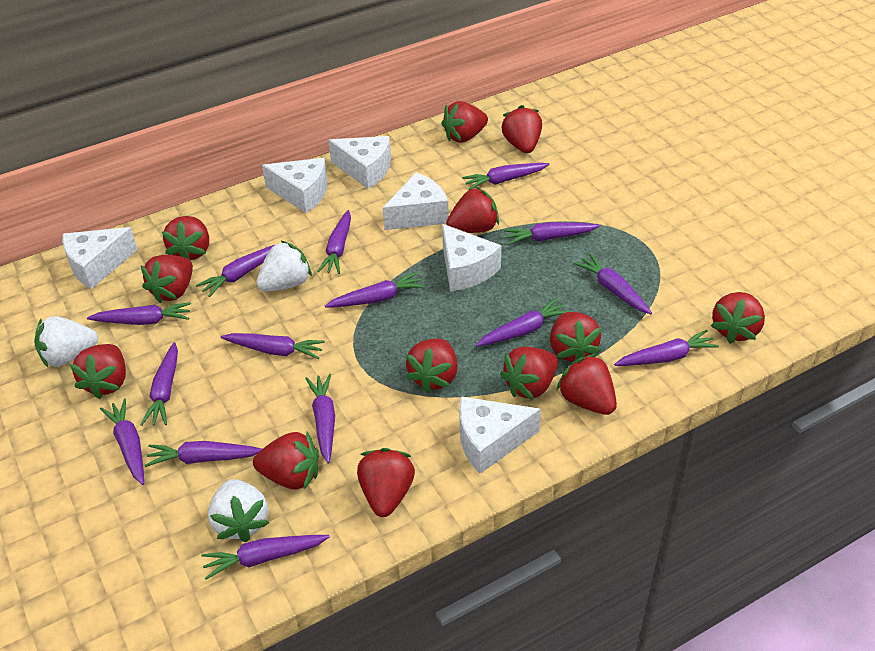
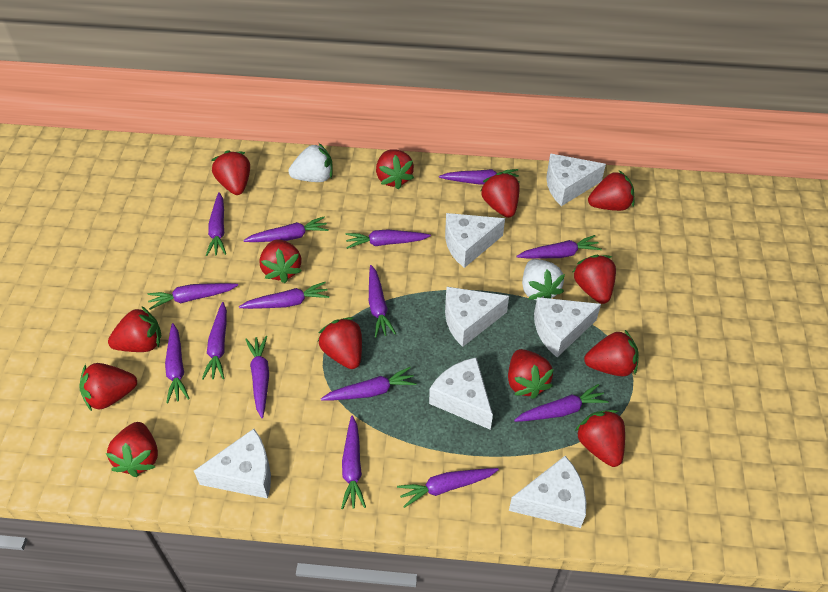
white cheese: [62,227,138,289] [262,158,327,213] [328,136,391,189] [383,172,449,230] [442,224,501,291] [459,396,541,474] = 6 -> [194,429,271,499] [429,357,493,430] [445,213,505,268] [445,287,509,347] [509,456,586,528] [534,297,601,357] [546,153,606,206] = 7
white strawberry: [34,316,98,367] [208,479,269,542] [256,240,312,292] = 3 -> [288,143,333,182] [522,259,565,300] = 2

